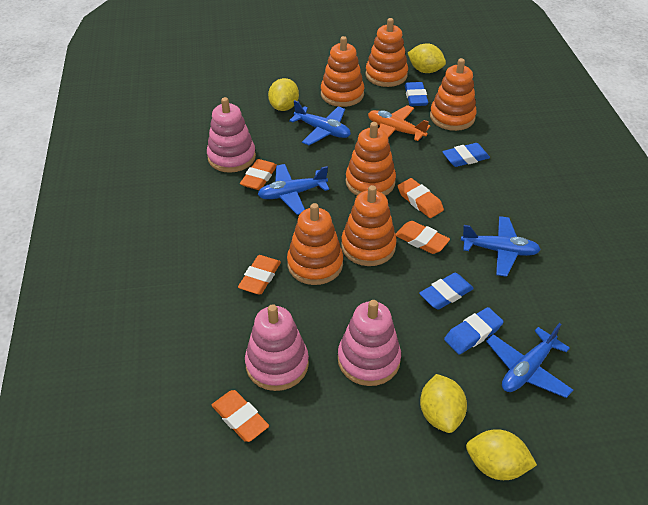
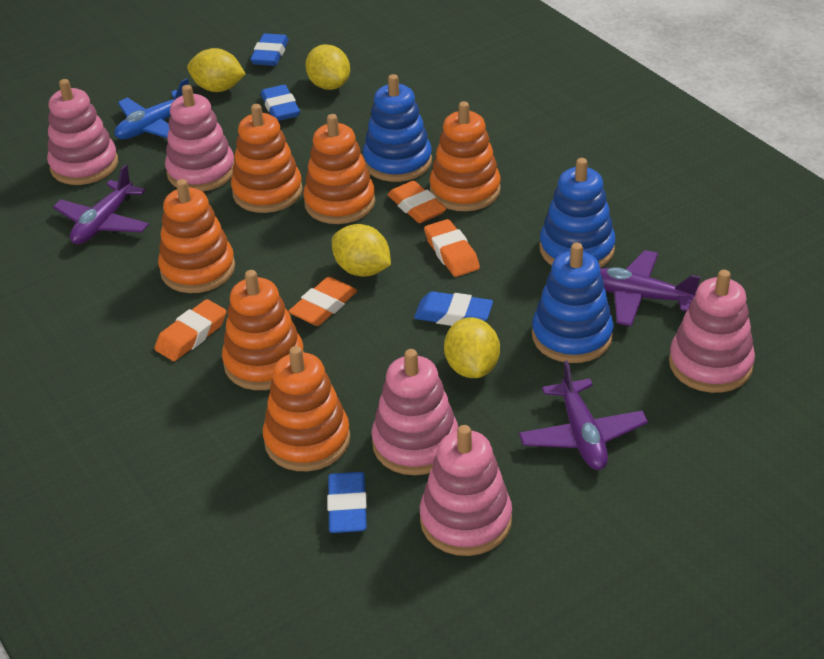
blue plane: [258,164,329,215] [289,100,351,145] [461,216,541,277] [486,323,573,398] = 4 -> [115,78,189,140] = 1
blue stacking toy: none = 0 -> [363,74,432,182] [532,243,614,363] [539,158,616,268] = 3
orange eraser: [212,390,269,442] [238,255,281,294] [240,159,277,190] [396,221,450,254] [398,178,444,218] = 5 -> [154,299,227,361] [288,277,357,326] [388,181,446,223] [424,219,480,277] = 4
orange plane: [368,105,430,141] = 1 -> none = 0
pink stacking toy: [207,97,256,173] [245,304,309,391] [338,300,401,386] = 3 -> [47,79,118,185] [165,85,234,192] [371,349,458,475] [420,425,512,556] [669,270,755,393] = 5
purple plane: none = 0 -> [53,164,149,245] [519,361,648,470] [600,250,700,326] = 3

